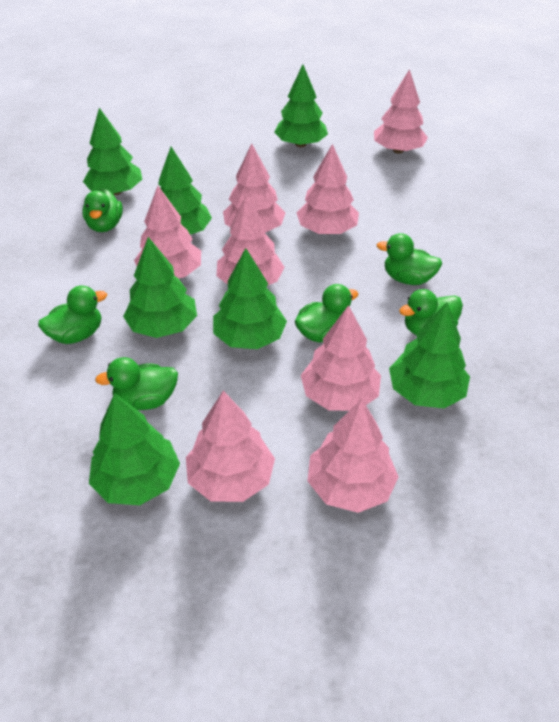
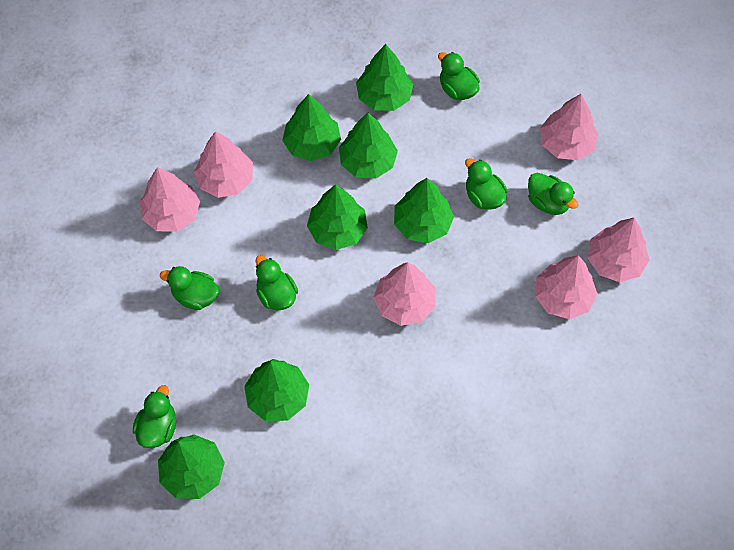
pink tree: [134,186,201,278] [186,391,275,502] [217,194,284,286] [223,143,286,233] [297,144,359,234] [301,305,381,411] [308,399,398,513] [374,69,428,154] = 8 -> [140,167,200,232] [194,131,253,198] [374,262,436,326] [535,255,598,319] [540,94,598,160] [588,218,649,282] = 6

